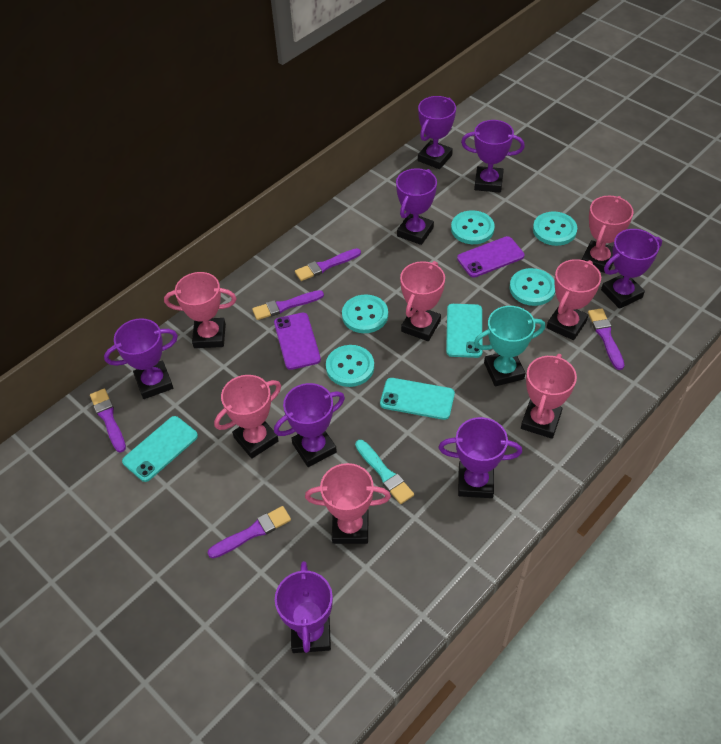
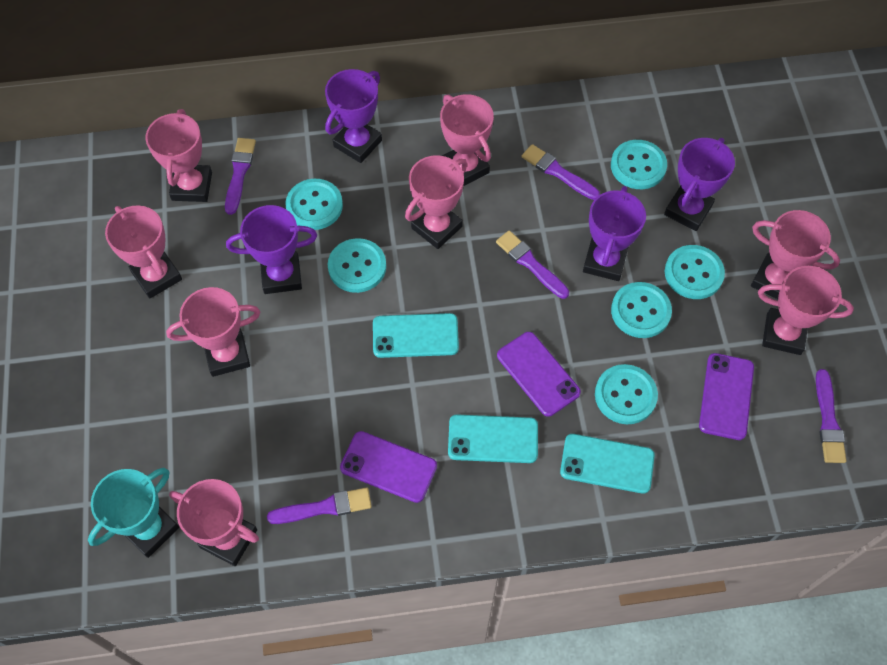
pink trophy: [164,272,236,348] [214,375,281,459] [305,463,391,544] [400,261,445,341] [521,354,577,439] [547,259,601,340] [582,196,634,273] = 7 -> [105,205,182,299] [145,109,212,202] [166,287,261,377] [169,479,259,566] [405,155,467,249] [440,94,494,186] [751,210,840,299] [758,266,854,355] = 8
purple phone: [274,313,321,370] [457,236,524,277] = 2 -> [340,431,437,503] [497,332,581,417] [699,353,754,440] = 3
purple trophy: [104,318,178,399] [274,383,345,467] [275,561,333,653] [396,168,437,245] [418,96,456,169] [439,417,522,498] [461,120,525,192] [601,229,662,309] = 8 -> [226,205,317,294] [325,69,382,163] [583,186,646,281] [664,138,735,231] = 4
turquoise brush: [355,440,414,504] = 1 -> none = 0
turquoise button: [326,345,374,387] [342,294,388,333] [451,210,495,244] [509,268,555,306] [533,212,577,246] = 5 -> [285,179,343,230] [328,238,386,293] [595,364,658,424] [611,140,667,189] [611,282,672,338] [665,245,725,299] = 6

